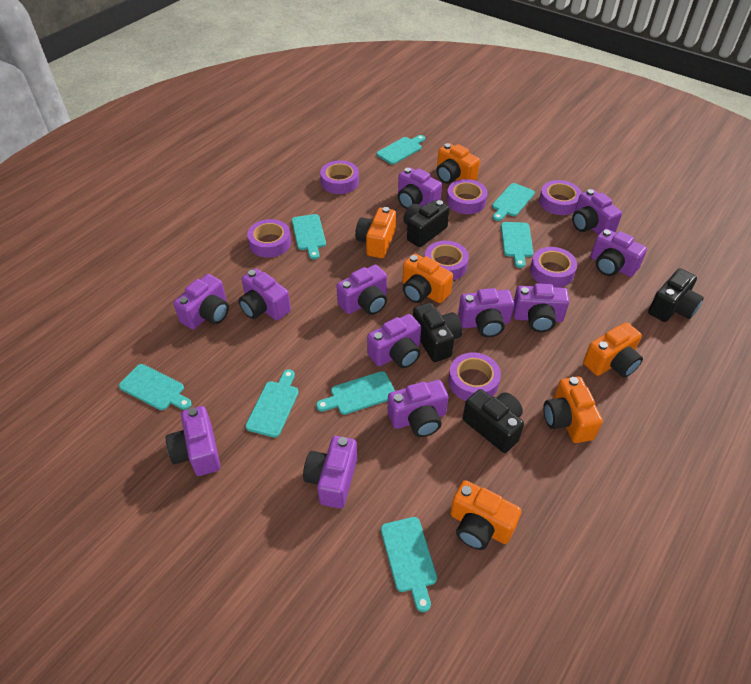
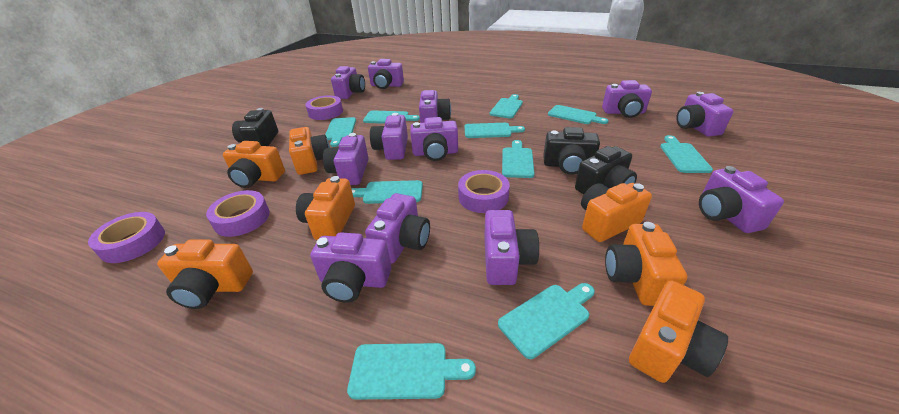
black camera: [403,200,450,247] [413,303,463,362] [463,389,524,453] [648,268,704,322] = 4 -> [232,108,278,146] [543,127,600,175] [575,146,637,194] = 3
orange camera: [355,207,396,258] [402,254,453,303] [437,143,480,184] [450,480,521,550] [543,376,603,443] [583,322,643,378] = 6 -> [157,239,253,309] [223,141,285,188] [289,127,330,175] [296,176,355,240] [581,183,652,242] [605,222,688,306] [629,280,728,383] = 7
purple tape: [247,219,291,258] [320,160,359,194] [425,241,469,280] [447,179,488,214] [448,352,501,401] [530,247,577,287] [539,180,582,215] = 7 -> [88,212,165,263] [206,190,270,237] [305,95,343,120] [458,170,510,213] = 4
turquoise cutting board: [119,364,192,410] [245,369,299,438] [292,214,326,259] [316,371,395,415] [377,135,425,165] [381,517,437,612] [492,183,535,221] [501,222,533,268] = 8 -> [325,117,356,147] [347,343,476,399] [352,180,423,204] [363,111,420,124] [465,123,525,138] [490,94,523,118] [498,283,595,359] [502,140,535,178] [548,105,609,124] [660,135,713,173] = 10

